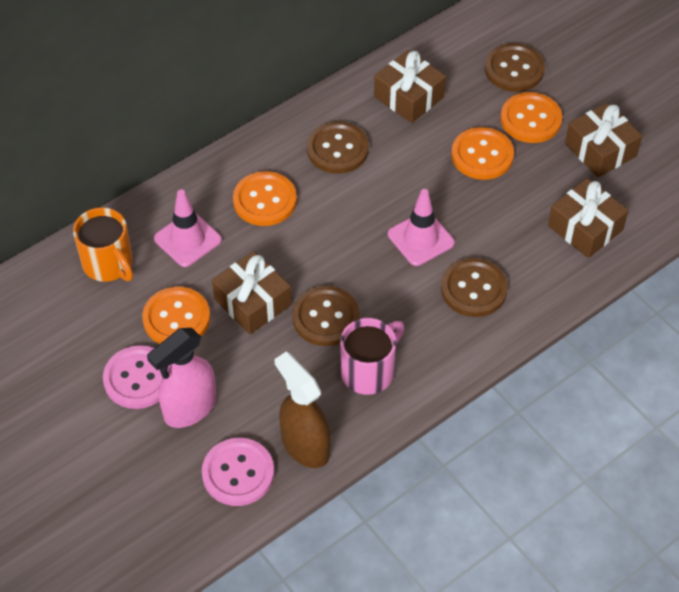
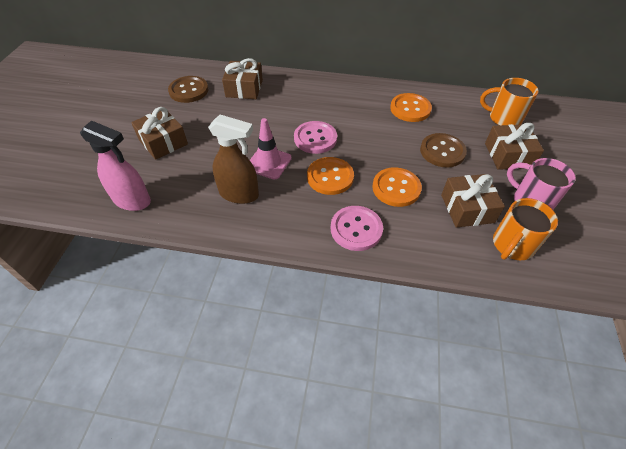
brown button: [292,286,360,346] [307,121,369,174] [441,258,508,317] [485,43,545,92] = 4 -> [168,76,209,103] [420,133,467,167] = 2
orange button: [142,287,210,344] [233,171,297,226] [451,127,514,180] [500,92,562,143] = 4 -> [307,157,354,195] [372,167,422,207] [390,93,432,122] = 3
orange mug: [73,207,133,282] = 1 -> [480,78,539,126] [493,198,558,260] = 2
pink traffic cone: [154,189,222,267] [388,189,455,266] = 2 -> [250,118,292,180] = 1

